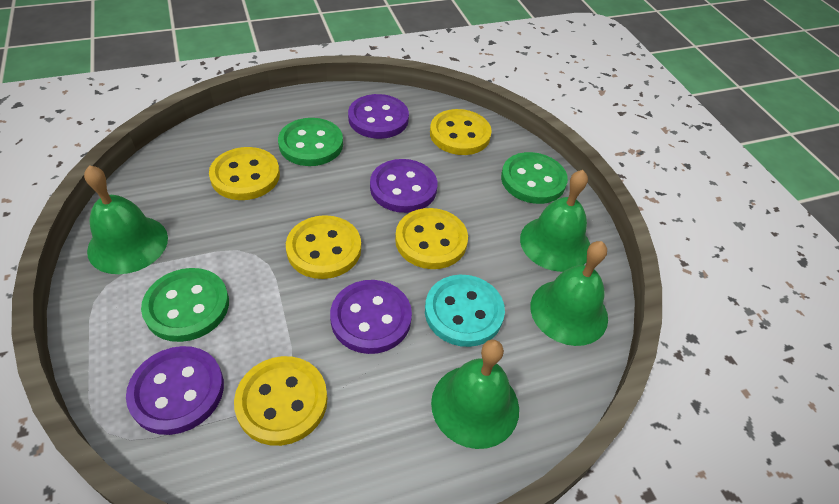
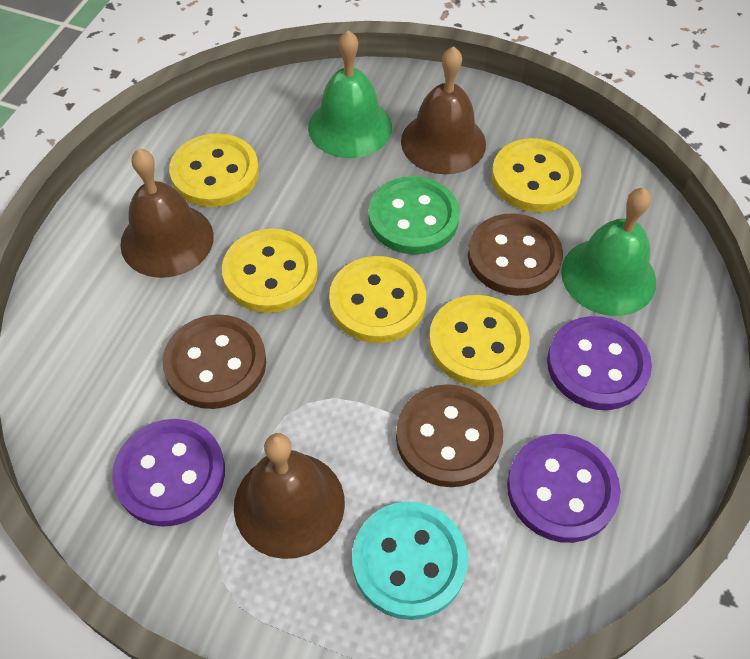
brown bell: none = 0 -> [120,149,214,278] [234,433,345,559] [401,46,486,174] = 3
brown button: none = 0 -> [163,314,266,409] [396,384,503,487] [468,213,563,296] = 3
green bell: [84,165,168,274] [431,340,519,449] [520,170,590,272] [530,241,608,346] = 4 -> [308,30,392,158] [561,188,656,316] = 2
green button: [141,268,229,342] [278,118,343,166] [501,152,568,204] = 3 -> [369,176,460,254] = 1
purple button: [126,346,224,435] [330,280,412,354] [348,94,409,139] [370,159,437,213] = 4 -> [112,419,225,527] [507,434,620,543] [547,316,652,410] = 3

